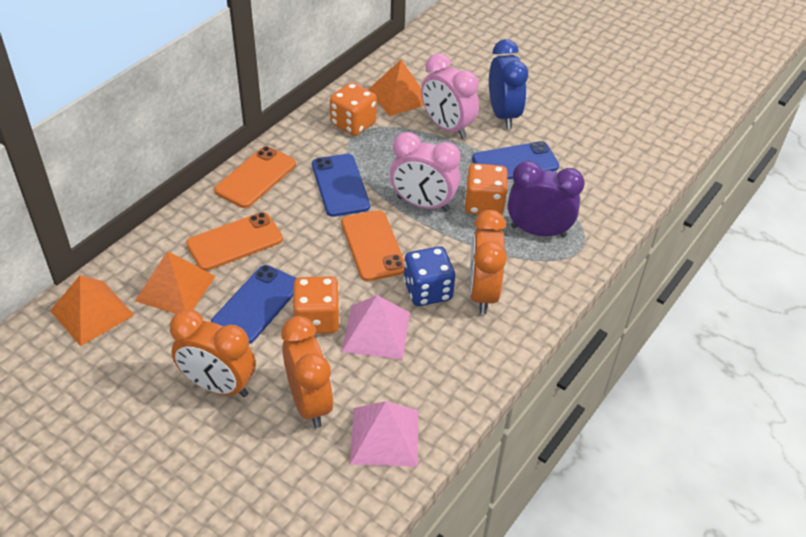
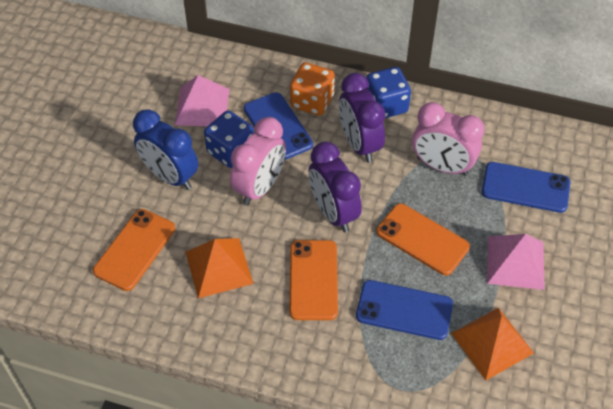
blue dice: [404,246,455,306] = 1 -> [204,111,254,168] [366,67,411,118] = 2
orange clock: [170,309,256,397] [282,316,334,428] [469,210,507,314] = 3 -> none = 0
orange dice: [292,276,340,334] [330,82,377,136] [464,163,508,215] = 3 -> [290,62,335,116] = 1
orange pyramid: [50,275,134,346] [135,251,216,314] [368,60,424,116] = 3 -> [185,238,254,298] [451,308,534,380] = 2
purple clock: [508,161,585,237] = 1 -> [309,141,362,232] [339,73,385,163] = 2

